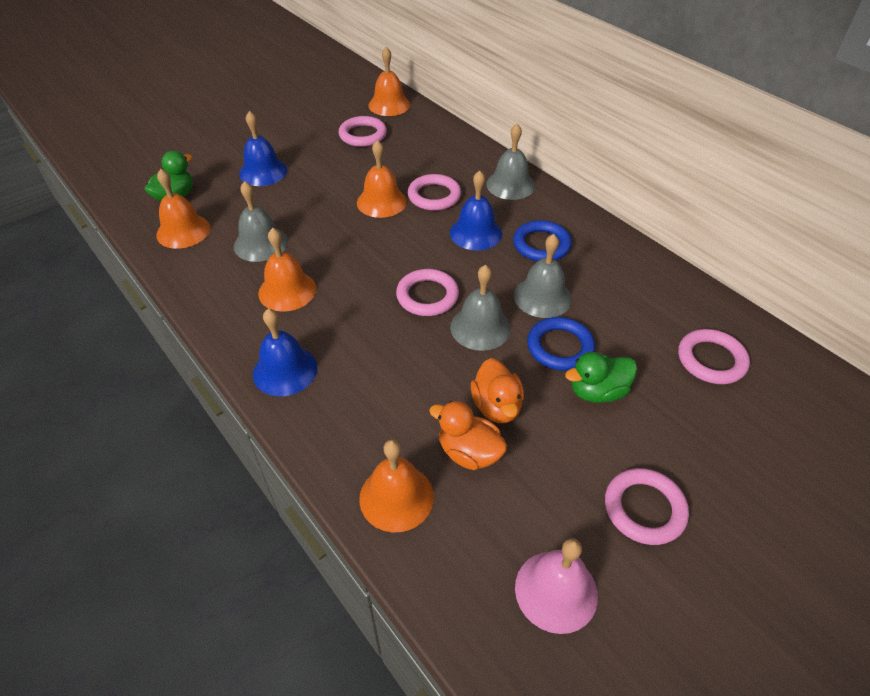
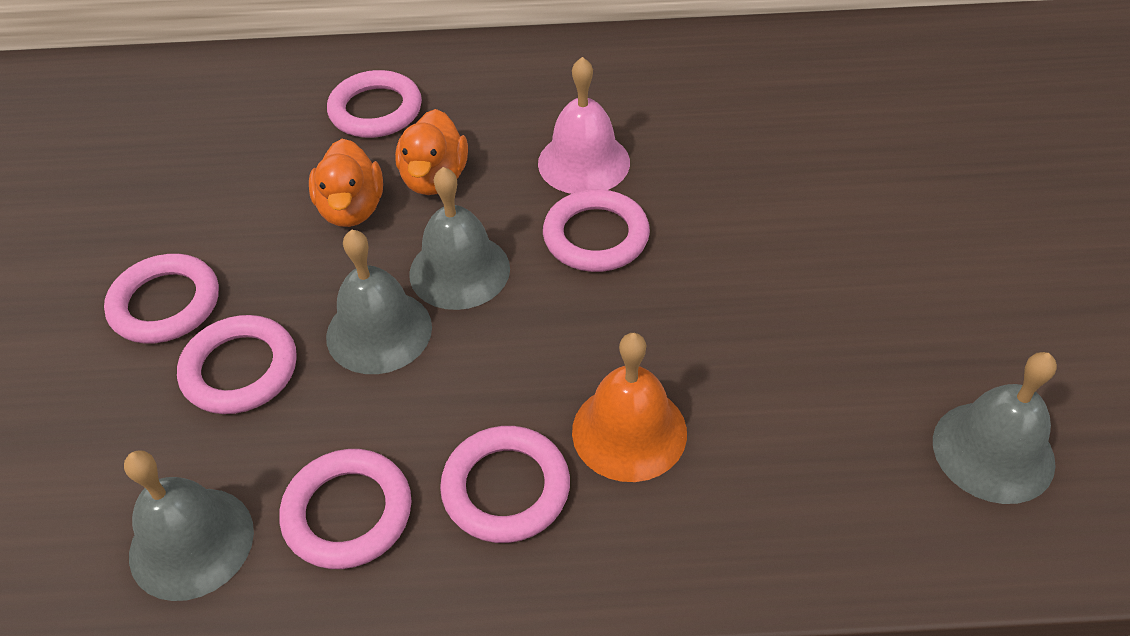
blue bell: [239,111,287,186] [253,308,318,396] [450,171,502,250] = 3 -> none = 0
blue ring: [513,220,572,261] [527,317,595,371] = 2 -> none = 0
green duck: [145,151,193,201] [565,352,637,403] = 2 -> none = 0
orange bell: [156,169,210,249] [258,228,316,312] [357,140,407,218] [359,439,434,532] [368,47,410,116] = 5 -> [572,333,687,482] = 1
pink ring: [339,116,387,147] [396,269,459,316] [408,174,461,211] [605,468,689,545] [678,329,750,384] = 5 -> [104,254,219,344] [177,315,297,414] [279,449,412,569] [327,70,422,138] [440,426,570,543] [543,189,650,272] = 6

